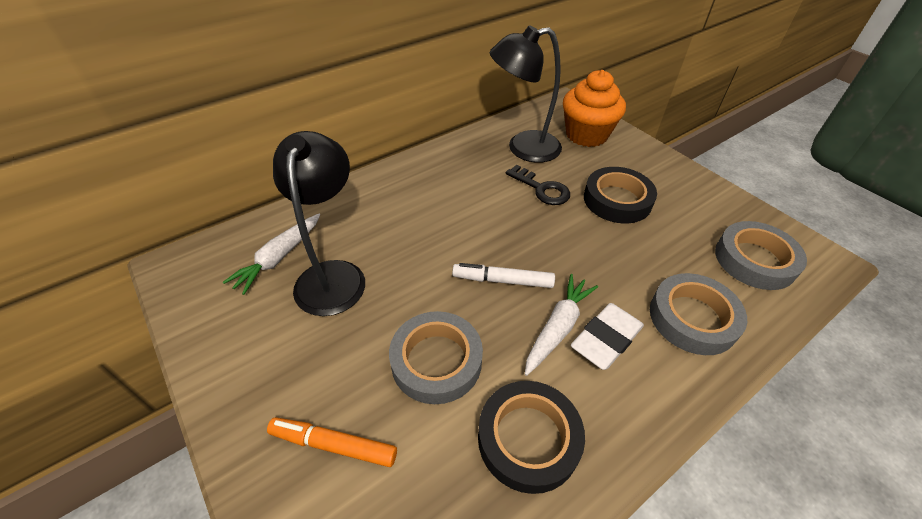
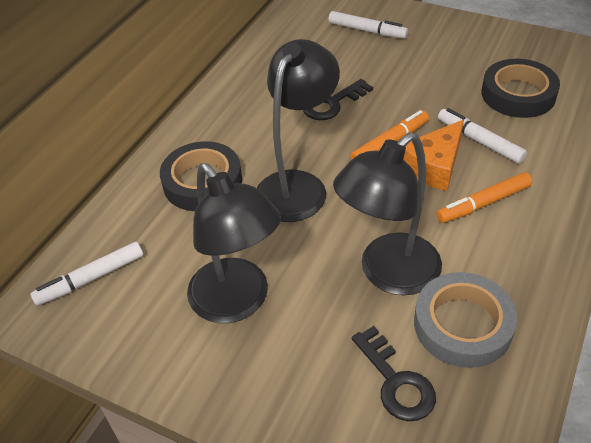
black key: [506,165,570,205] = 1 -> [303,79,373,120] [352,326,436,421] = 2
black lamp: [273,131,365,316] [490,25,562,163] = 2 -> [187,163,281,323] [257,39,340,222] [333,132,442,295] = 3
grey tape: [389,311,483,404] [650,273,747,355] [715,221,807,290] = 3 -> [414,272,517,368] = 1
orange cheese: none = 0 -> [403,120,464,191] = 1
orange cupcake: [563,70,626,147] = 1 -> none = 0
orange marker: [267,417,397,467] = 1 -> [350,110,429,160] [437,172,532,223] = 2
white carrot: [223,214,320,295] [525,274,598,376] = 2 -> none = 0
white eraser: [571,303,644,370] = 1 -> none = 0
white marker: [452,263,555,288] = 1 -> [30,242,143,306] [328,11,408,39] [438,108,527,163] = 3

